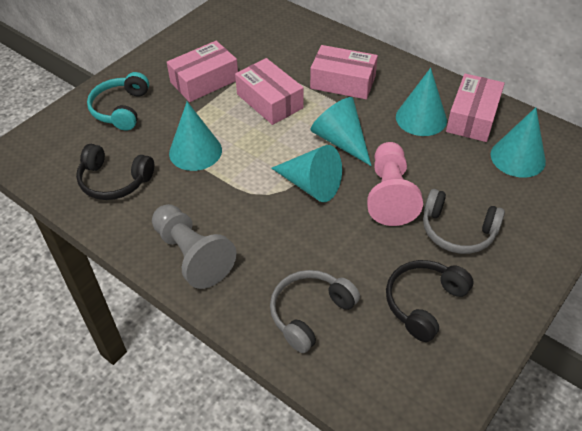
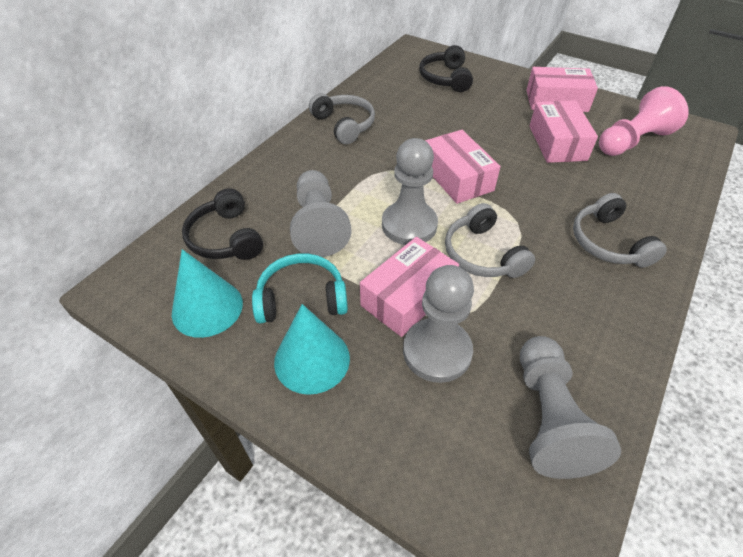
grey headphones: [270,270,360,353] [423,189,505,254] = 2 -> [309,93,375,144] [445,203,535,278] [573,193,667,268] = 3
grey pawn: [152,204,236,289] = 1 -> [290,170,352,257] [382,138,438,245] [403,265,474,383] [520,336,621,479] = 4
turquoise cone: [169,102,222,171] [271,145,342,202] [310,97,371,166] [396,68,447,136] [491,107,546,178] = 5 -> [172,249,243,338] [274,304,350,395] = 2

